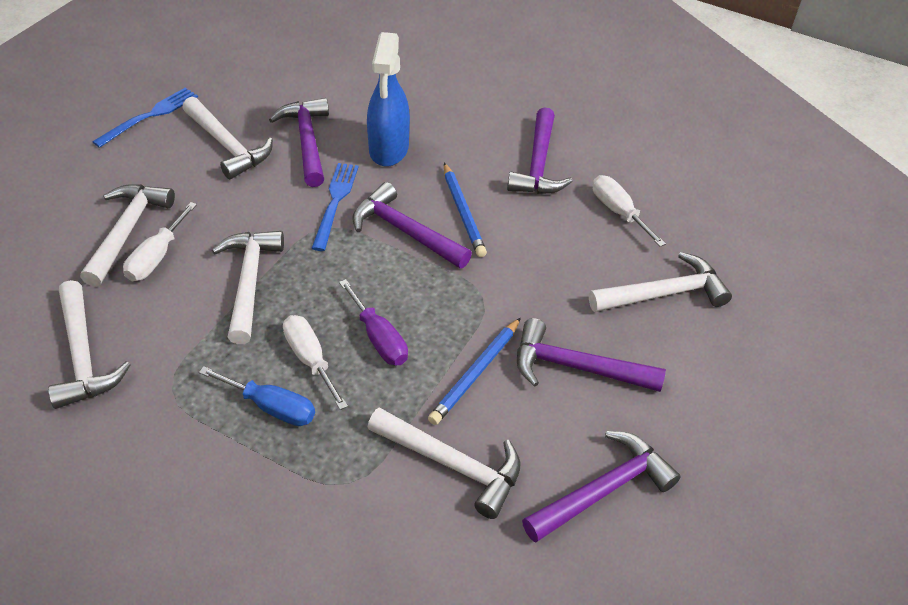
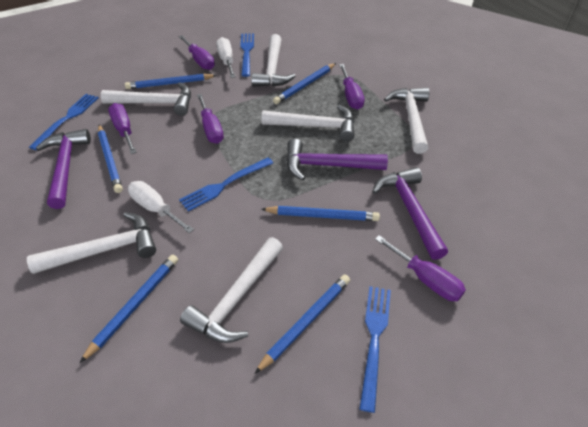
blue fork: [92,88,198,148] [311,163,359,251] = 2 -> [29,94,99,150] [179,157,273,212] [240,33,254,77] [359,286,391,413] = 4
blue pencil: [428,318,521,425] [444,163,487,257] = 2 -> [80,255,178,363] [98,125,123,193] [125,73,217,89] [254,275,350,374] [261,206,380,221] [273,63,336,104] = 6
blue screwdriver: [199,366,315,426] = 1 -> none = 0
blue spray bottle: [367,32,410,167] = 1 -> none = 0
purple hammer: [269,98,329,187] [352,182,472,269] [507,107,573,194] [517,318,666,392] [522,431,681,543] = 5 -> [36,129,91,209] [286,139,388,181] [372,167,448,260] = 3
purple screwdriver: [339,279,408,366] = 1 -> [108,103,137,154] [178,35,215,70] [197,94,224,144] [339,64,365,110] [375,235,466,301] = 5
white screwdriver: [123,202,197,281] [283,315,348,410] [593,175,666,247] = 3 -> [128,181,194,233] [216,37,236,78] = 2

